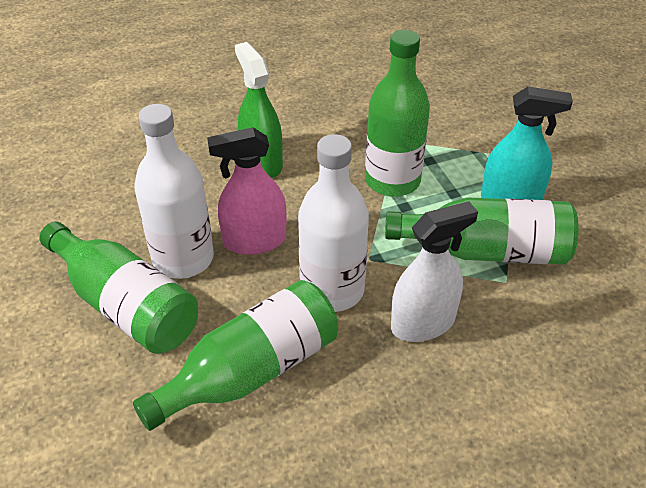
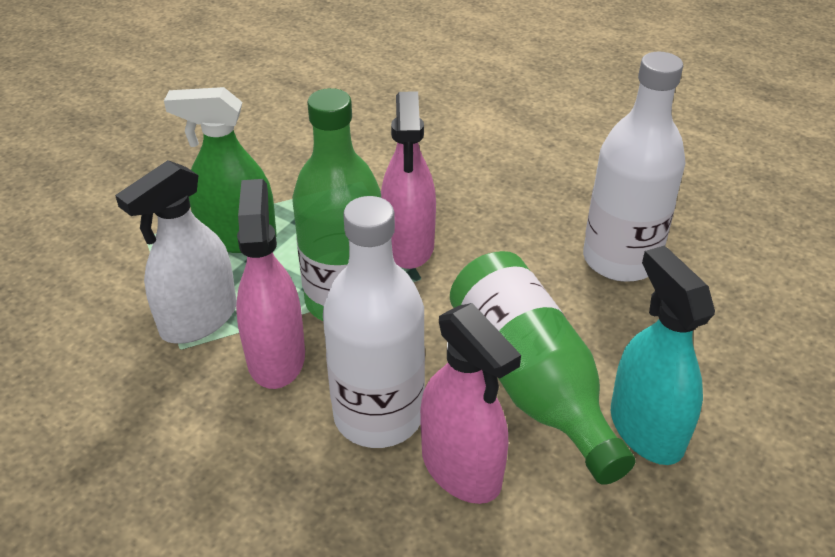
green bottle: [39,222,198,354] [133,280,338,431] [365,30,430,197] [385,197,579,265] = 4 -> [292,88,381,321] [450,251,636,485] = 2
pink spray bottle: [207,127,286,255] = 1 -> [236,179,305,389] [381,91,436,269] [420,303,521,504] = 3

